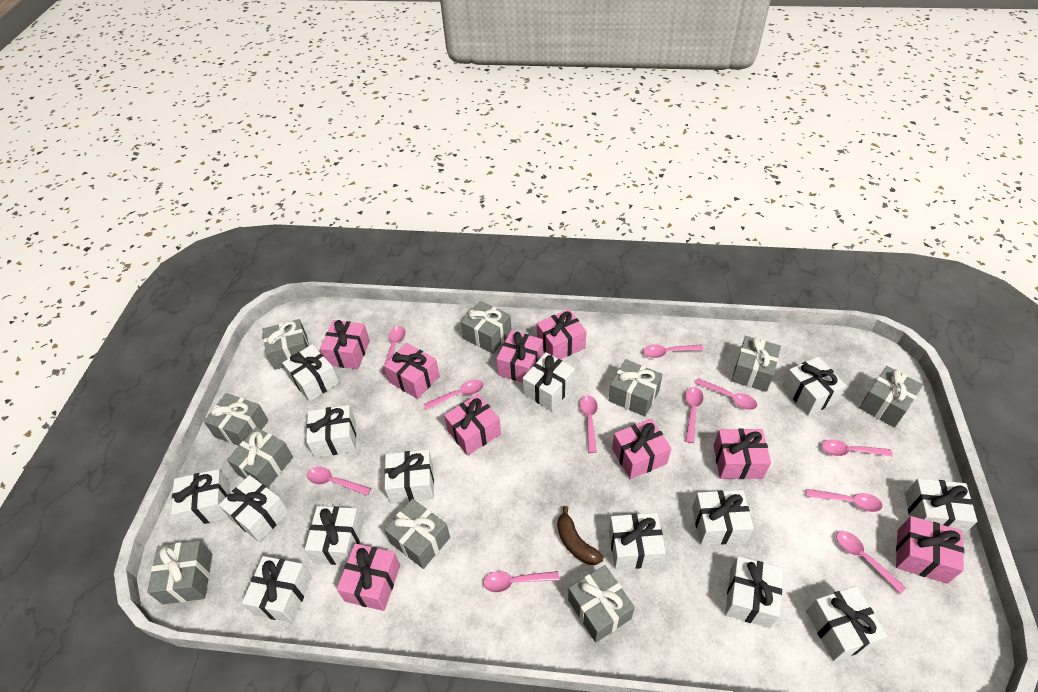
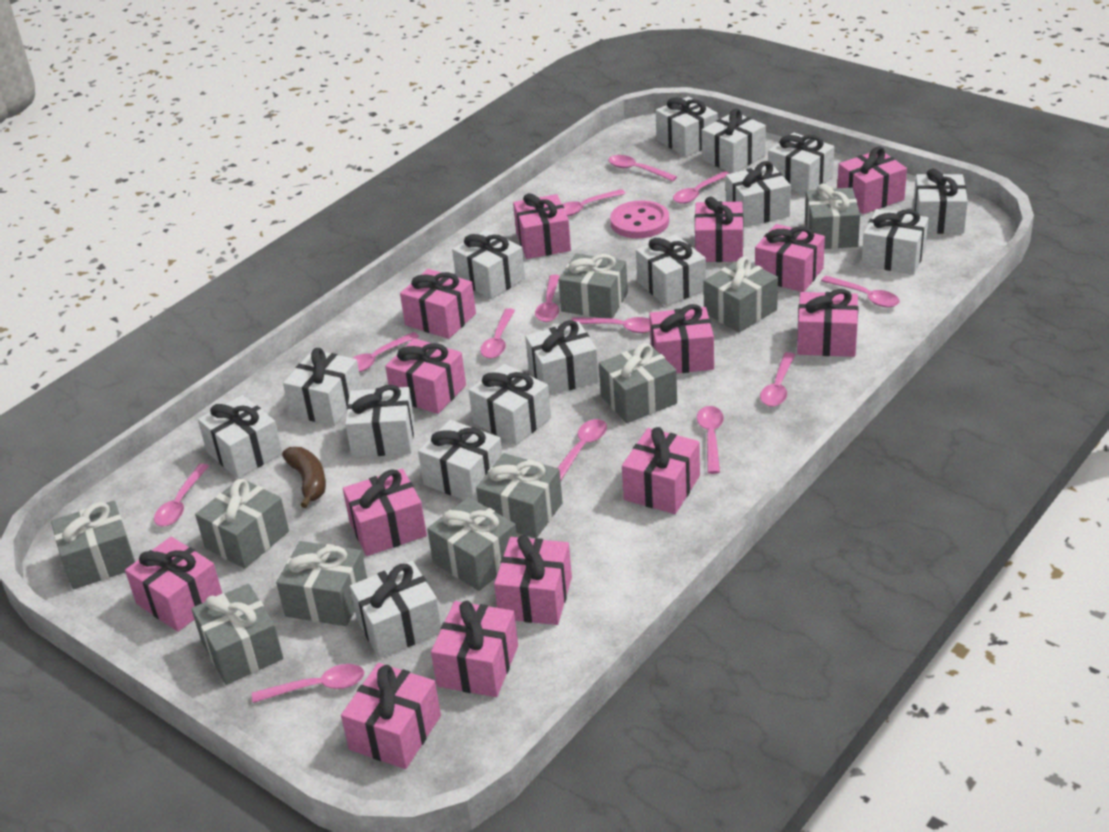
pink button: none = 0 -> [610,200,669,238] = 1
pink gift: [320,320,370,369] [337,543,400,611] [384,343,440,399] [444,394,501,456] [496,330,543,383] [537,309,587,359] [612,418,671,479] [713,428,771,479] [896,516,964,584] = 9 -> [125,536,222,632] [341,663,441,769] [343,468,427,556] [385,338,466,414] [400,269,476,339] [431,601,518,697] [494,535,572,625] [513,193,571,259] [622,427,700,514] [649,304,714,373] [695,196,743,262] [755,224,825,292] [797,289,858,357] [837,147,907,214] = 14
pink spoon: [307,467,371,496] [382,326,406,375] [424,379,483,410] [483,571,559,592] [580,395,598,453] [643,345,703,358] [685,387,703,443] [695,378,757,410] [806,489,883,512] [822,439,893,457] [836,531,906,594] = 11 -> [154,463,209,526] [252,664,364,703] [353,332,419,372] [480,308,515,359] [535,275,560,322] [558,419,607,480] [562,189,626,216] [571,317,650,333] [608,155,677,181] [673,171,730,204] [697,406,724,474] [760,352,795,407] [821,276,900,307] = 13
white gift: [171,469,230,528] [219,475,289,542] [242,556,312,623] [282,344,339,402] [305,506,364,565] [306,405,356,458] [384,450,434,504] [523,352,575,411] [609,513,666,570] [692,490,754,545] [725,556,783,628] [782,357,846,416] [806,586,887,661] [905,478,977,534] = 14 -> [198,395,283,479] [283,348,362,426] [345,385,414,457] [350,561,441,658] [418,420,502,501] [452,229,525,299] [469,364,551,445] [525,320,599,396] [636,234,706,306] [656,97,718,157] [702,108,766,173] [726,161,791,227] [768,133,834,195] [862,209,929,275] [913,168,968,234] = 15

